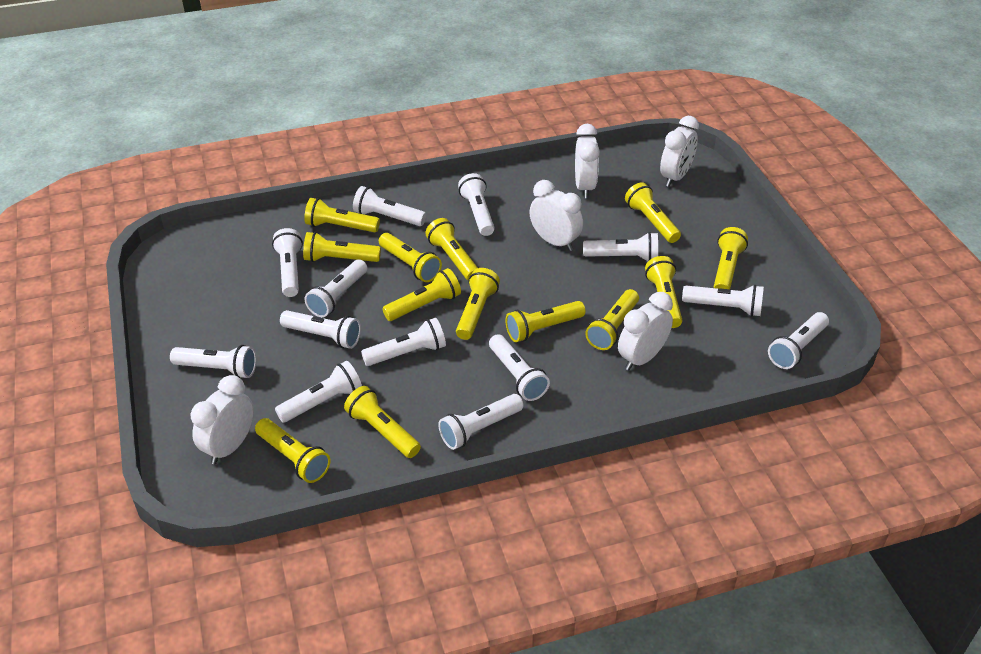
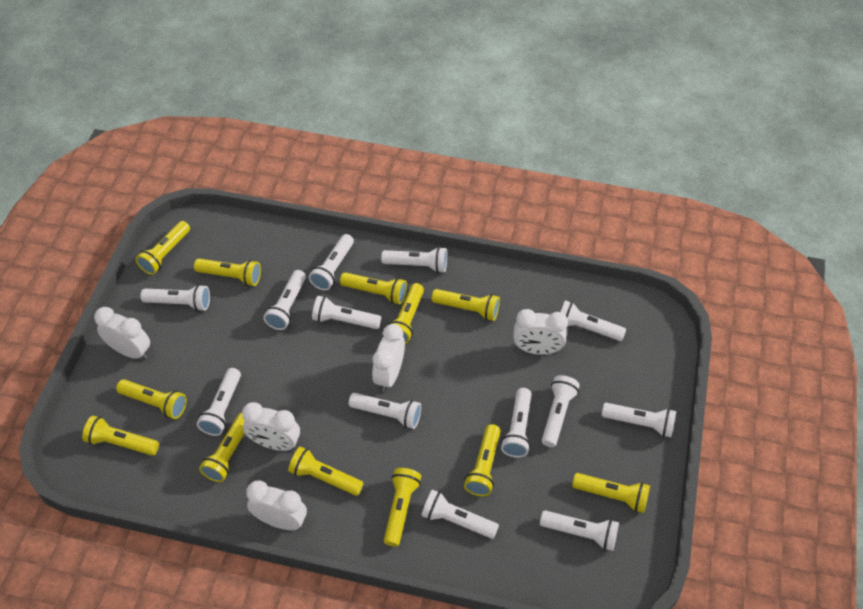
yellow flashlight: [255,418,331,483] [303,232,381,262] [304,198,380,232] [344,386,421,458] [379,233,442,282] [382,268,461,321] [425,218,478,280] [456,268,500,340] [506,301,586,342] [585,289,639,350] [625,182,681,243] [645,256,682,328] [714,227,748,289] = 13 -> [82,416,159,456] [116,379,187,419] [136,221,190,275] [194,259,261,286] [199,413,245,482] [288,446,364,496] [340,272,407,304] [384,468,421,547] [387,283,424,344] [432,289,500,321] [464,424,501,496] [572,473,650,513] = 12

